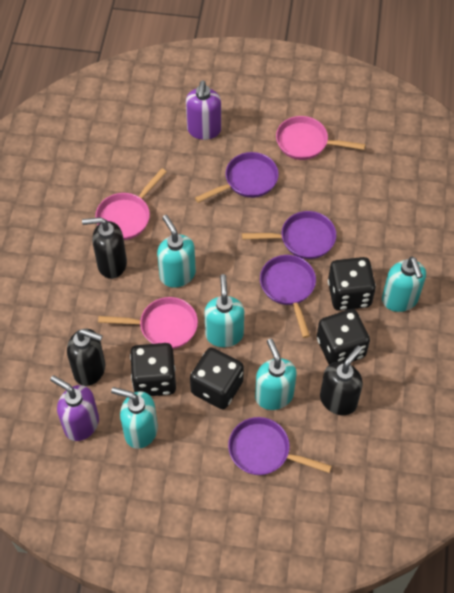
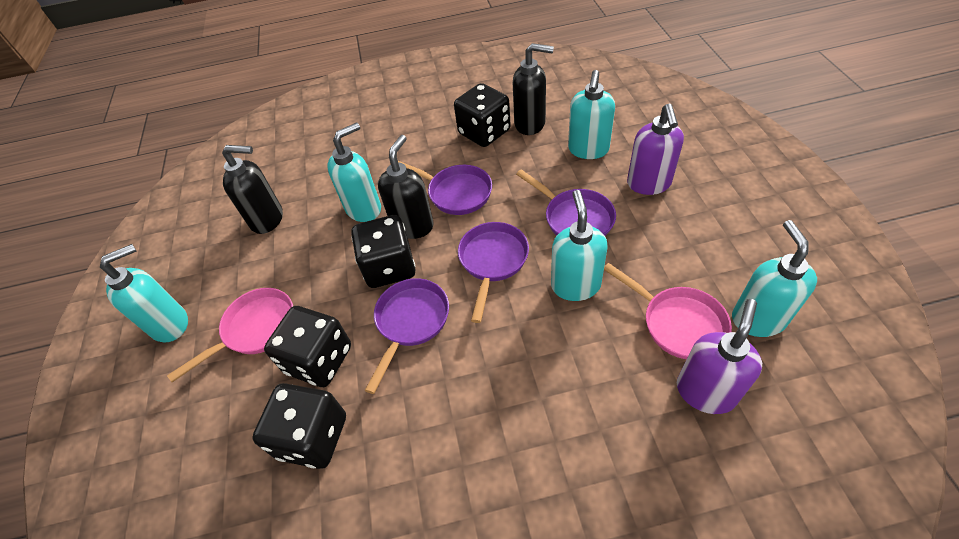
pink pan: [95,168,167,240] [98,297,198,349] [276,116,366,160] = 3 -> [167,288,293,382] [604,263,732,359] = 2

